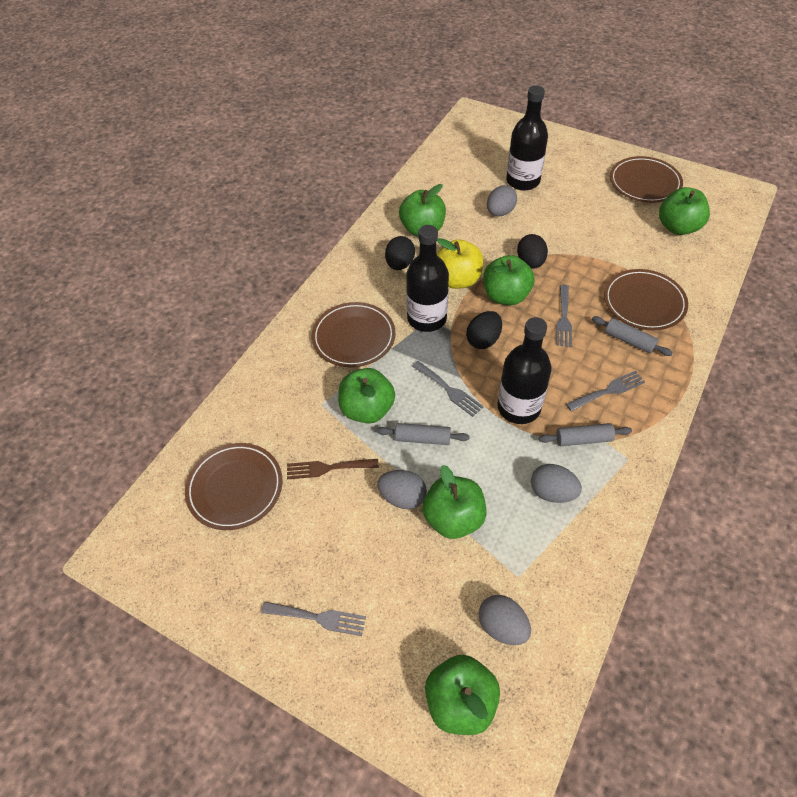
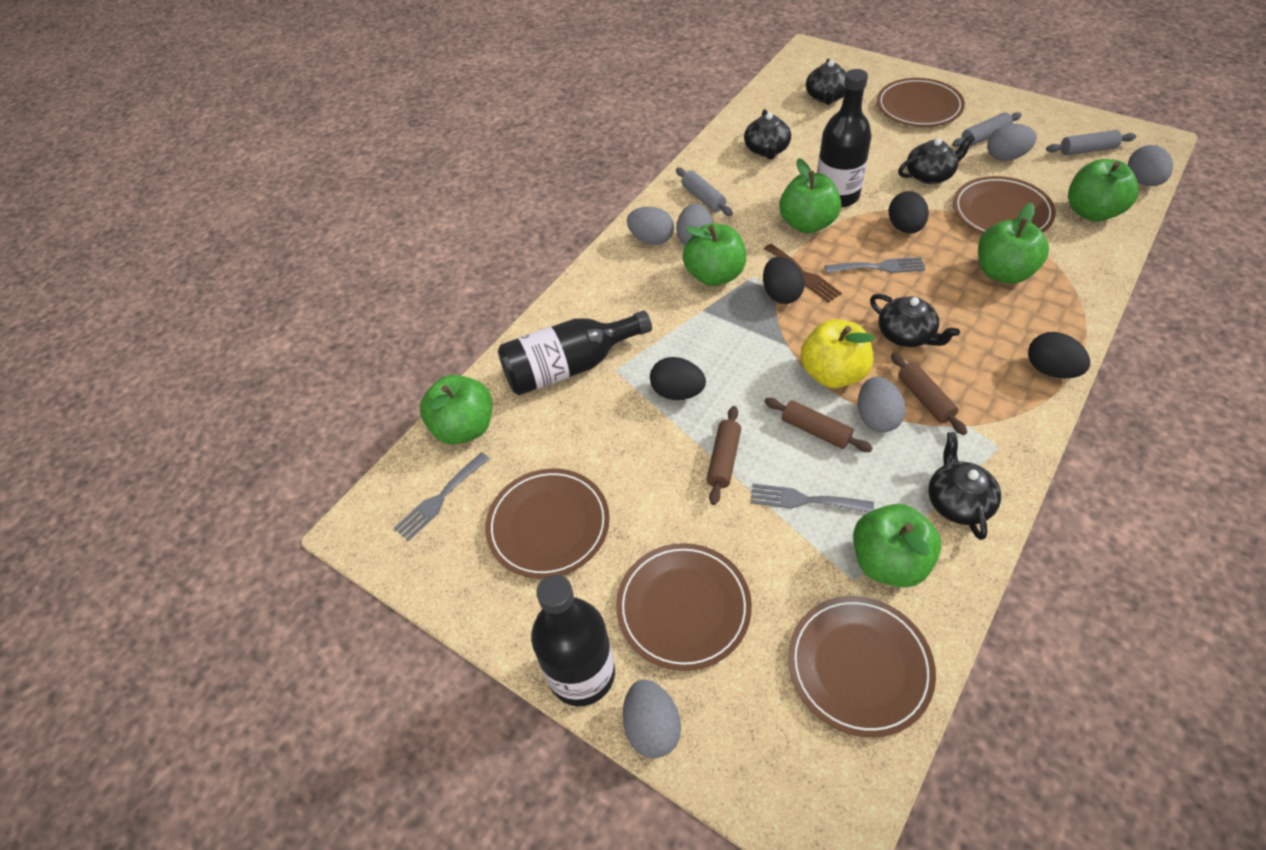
black egg: [385,236,415,270] [466,311,502,349] [517,234,548,269] = 3 -> [650,357,706,400] [763,257,805,304] [889,191,929,234] [1028,332,1090,379] = 4
black teapot: none = 0 -> [744,109,791,160] [806,59,847,105] [870,294,960,347] [898,135,975,184] [928,432,1001,540] = 5
brown plate: [185,443,282,530] [312,302,395,367] [604,269,688,330] [610,156,683,203] = 4 -> [485,469,610,579] [616,543,752,671] [788,596,936,737] [877,78,965,127] [953,176,1056,234] = 5
brown rolling pin: none = 0 -> [707,406,741,505] [764,398,873,452] [891,353,967,435] = 3
grey egg: [377,470,427,509] [479,595,531,645] [487,185,517,216] [531,464,582,503] = 4 -> [623,680,681,758] [627,206,674,245] [676,203,713,246] [858,377,906,433] [987,124,1037,161] [1128,145,1173,186] = 6
grey fork: [261,602,366,636] [412,361,484,417] [556,285,572,347] [566,371,645,411] = 4 -> [394,452,489,541] [750,484,874,513] [825,257,925,273] = 3

